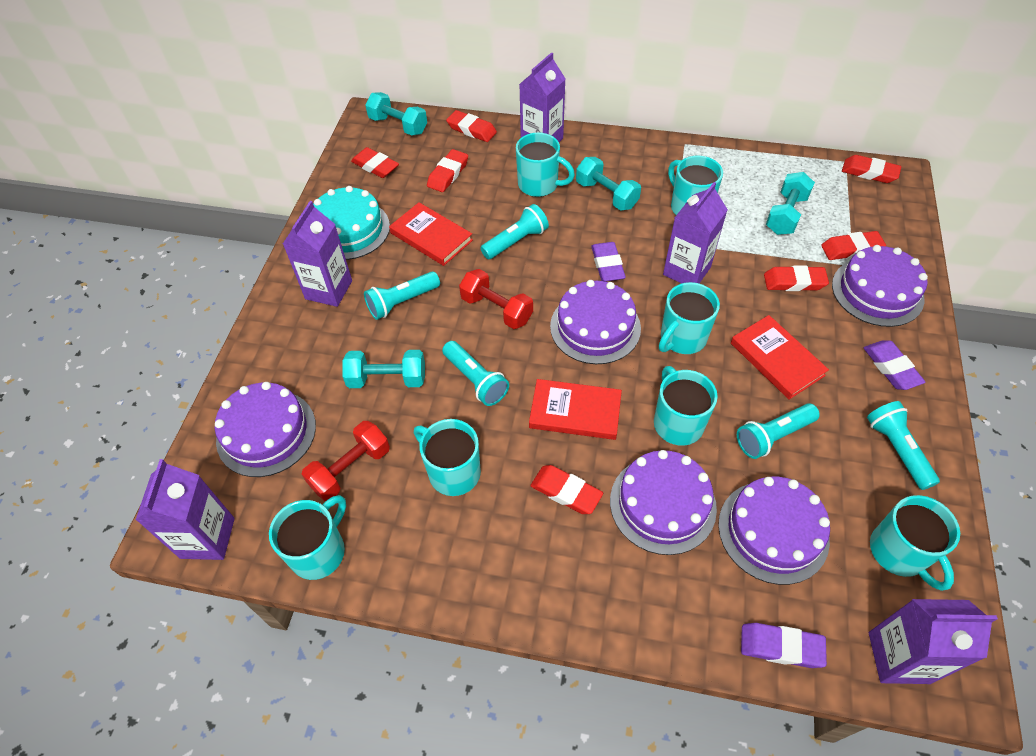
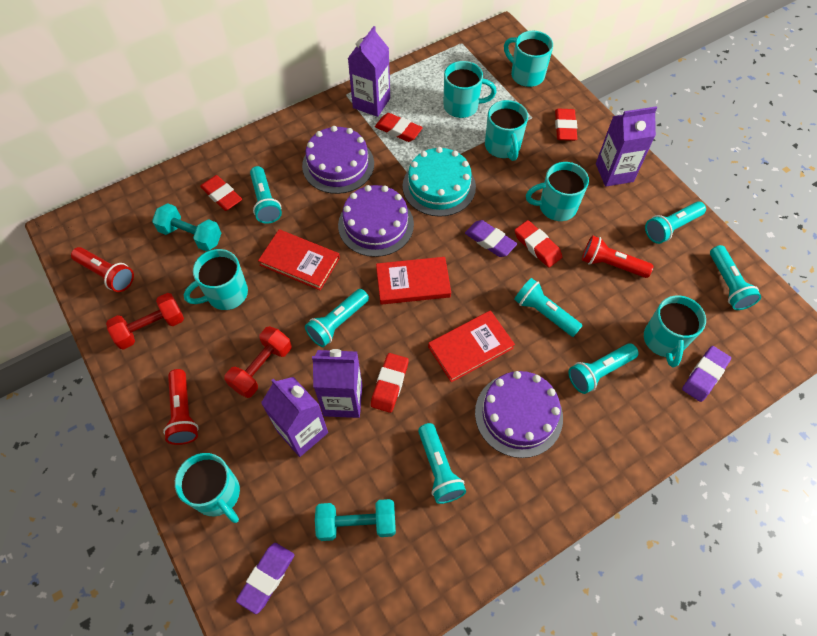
purple cake: [215,382,316,477] [550,280,641,364] [610,450,717,555] [718,477,830,585] [832,245,928,327] = 5 -> [302,126,374,194] [338,185,414,257] [475,371,563,458] = 3
purple carton: [136,459,235,560] [283,201,352,307] [519,52,566,142] [663,182,728,284] [869,599,998,684] = 5 -> [261,377,328,457] [312,349,362,418] [348,26,390,117] [596,106,657,187] = 4
red eraser: [351,147,399,178] [427,149,468,192] [446,110,497,142] [530,465,603,514] [764,265,829,291] [821,231,886,260] [842,155,901,183] = 7 -> [200,175,242,211] [371,353,409,413] [375,113,423,142] [514,220,562,267] [555,109,577,141] = 5
red flashlight: none = 0 -> [71,247,134,292] [163,369,199,445] [582,235,653,278] = 3
turquoise dumbbell: [342,350,425,388] [365,92,427,136] [576,157,641,211] [766,172,815,235] = 4 -> [152,203,221,251] [315,499,396,541] = 2
turquoise flashlight: [364,272,440,320] [442,341,509,406] [481,204,549,259] [737,403,820,459] [867,401,940,490] = 5 -> [250,166,282,224] [305,289,369,347] [418,423,466,504] [514,278,582,337] [568,343,639,394] [645,202,706,244] [710,245,761,310] = 7

